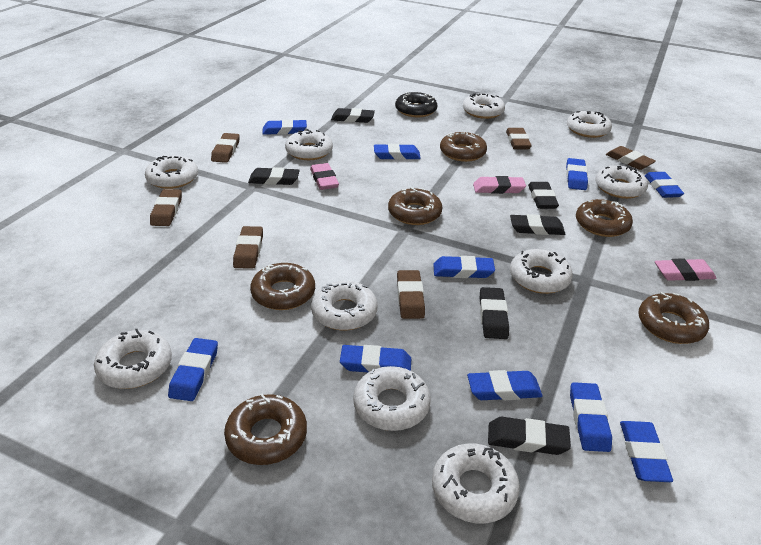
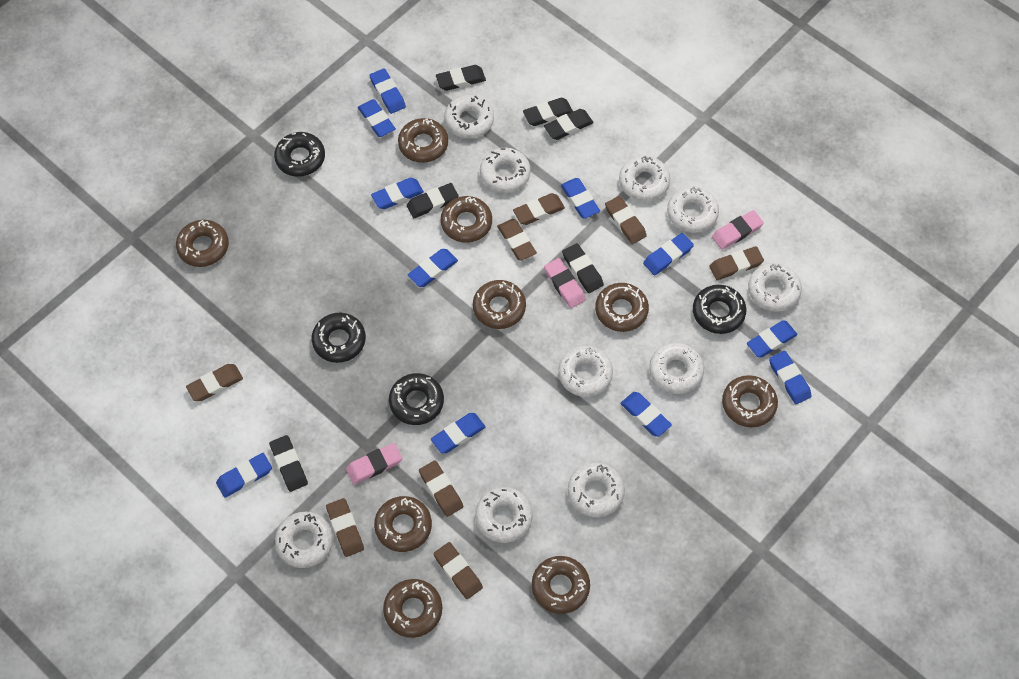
black donut: [395,92,437,117] = 1 -> [274,132,325,177] [312,313,366,363] [389,373,444,425] [693,285,746,334] = 4
blue eraser: [168,338,218,401] [262,119,307,135] [340,345,411,372] [374,144,421,160] [433,256,495,278] [467,370,543,400] [566,158,588,190] [570,382,612,452] [620,421,673,482] [645,172,684,198] = 10 -> [216,453,272,498] [358,99,396,137] [370,68,406,114] [371,178,424,209] [408,249,458,287] [431,413,485,454] [561,178,600,219] [621,392,672,437] [643,233,694,275] [747,320,798,358] [769,351,812,404] = 11
brown donut: [224,394,307,465] [250,263,315,310] [388,187,442,225] [440,132,487,162] [576,199,633,237] [638,292,709,344] = 6 -> [176,220,229,267] [374,496,432,552] [383,579,442,638] [398,118,448,163] [441,196,492,243] [473,280,526,329] [532,556,590,614] [595,283,649,332] [722,375,778,427] = 9
brown eraser: [150,189,182,226] [211,133,240,163] [233,226,263,269] [397,270,425,319] [506,128,532,149] [606,146,656,170] = 6 -> [186,364,243,401] [326,498,364,557] [419,460,463,517] [433,542,483,599] [497,219,537,261] [513,193,565,225] [605,196,647,244] [710,246,764,280] = 8

